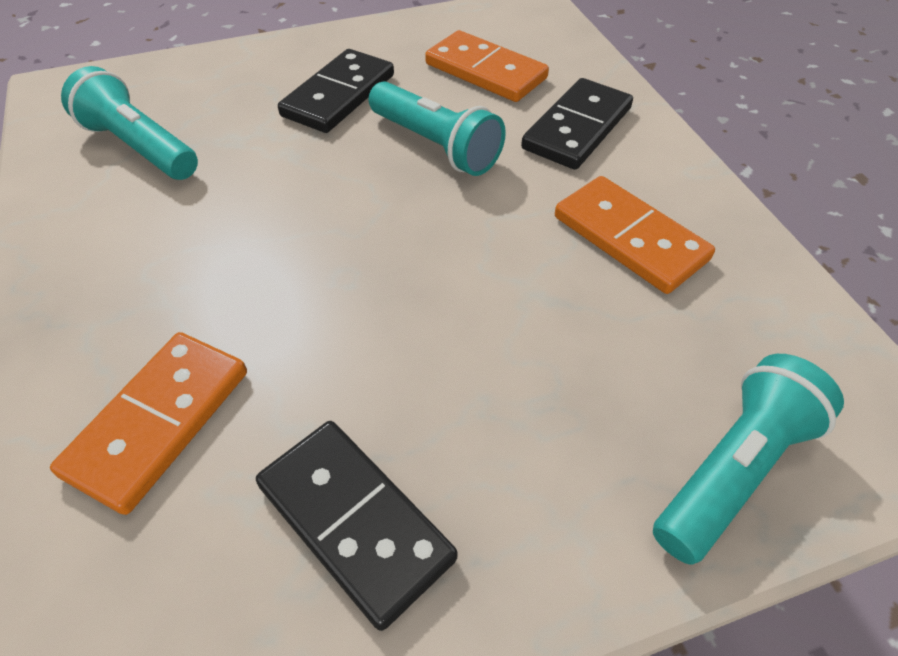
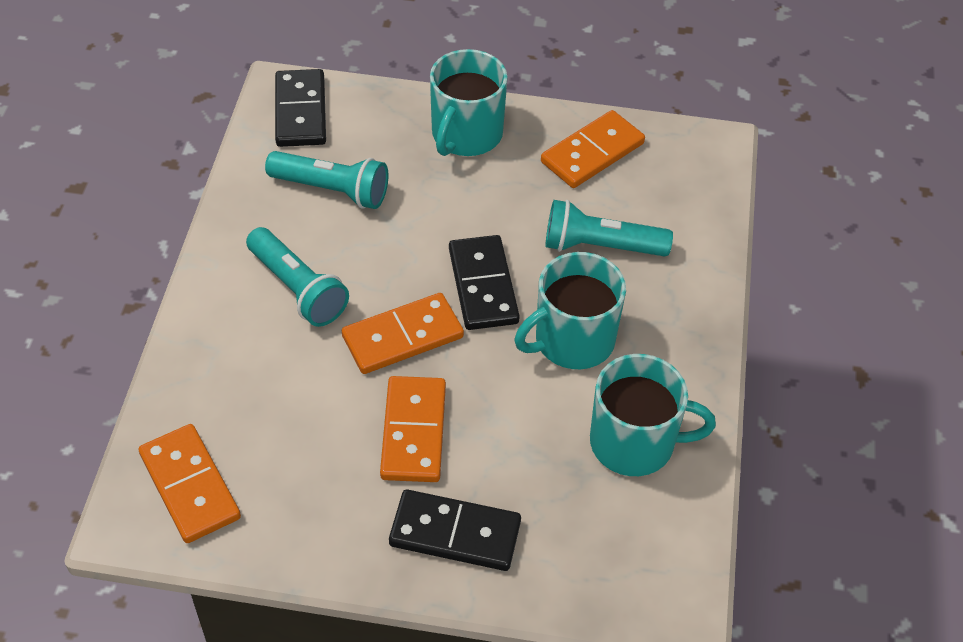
orange domino: [50,332,247,515] [425,30,549,102] [555,176,715,294] = 3 -> [139,424,241,543] [342,293,464,374] [380,376,446,482] [541,110,645,188] = 4
turquoise mug: none = 0 -> [430,49,508,156] [514,252,626,369] [590,354,716,476] = 3

